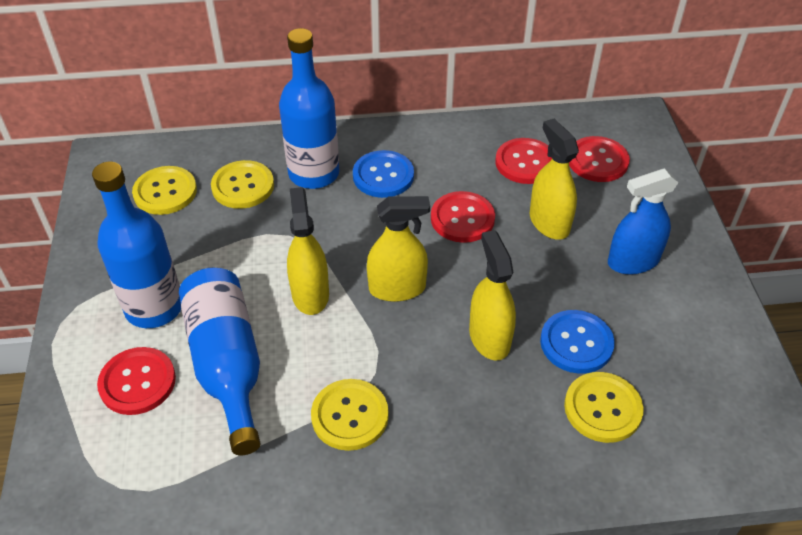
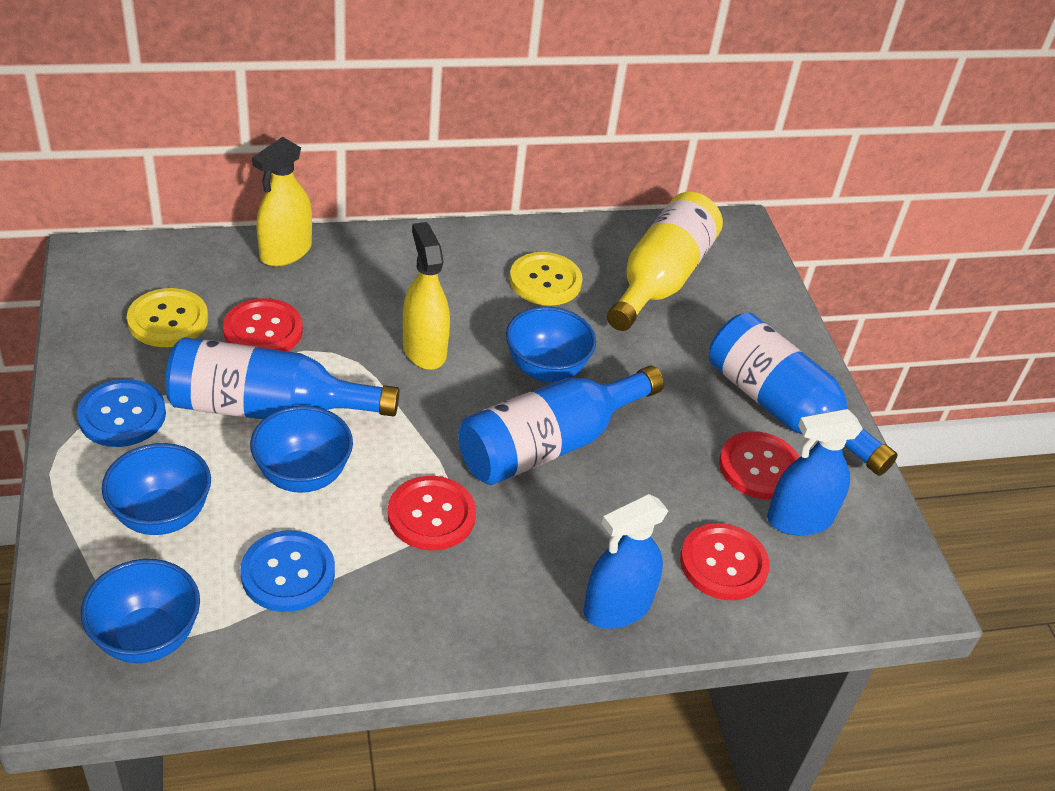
blue bowl: none = 0 -> [81,559,200,663] [102,443,211,535] [250,406,353,493] [506,306,596,382] = 4
blue spray bottle: [608,168,678,275] = 1 -> [584,494,668,629] [767,409,863,536] = 2
yellow bottle: none = 0 -> [607,192,723,331] = 1
yellow button: [132,166,197,215] [211,160,274,209] [311,379,389,451] [564,372,644,443] = 4 -> [127,288,208,347] [510,252,582,306] = 2
yellow spray bottle: [287,187,329,315] [367,196,430,302] [469,230,516,361] [530,119,579,240] = 4 -> [252,137,312,266] [403,222,450,370] = 2

